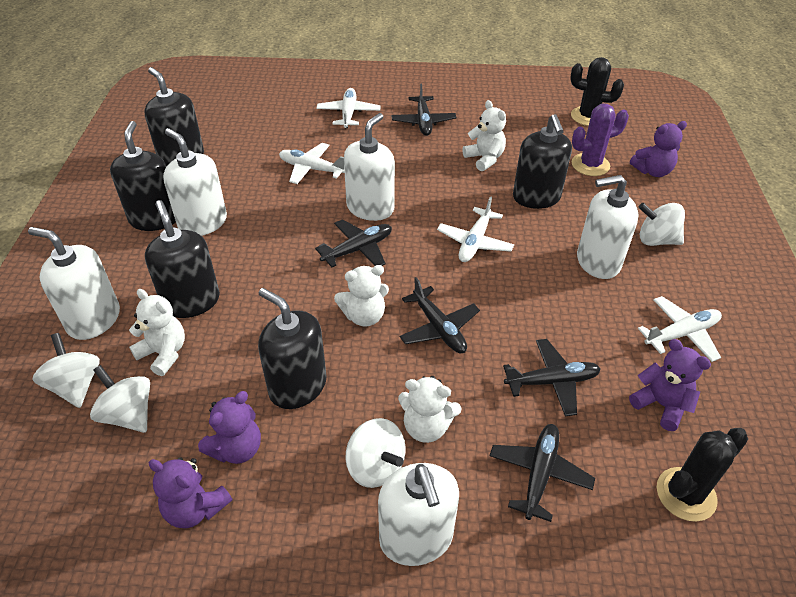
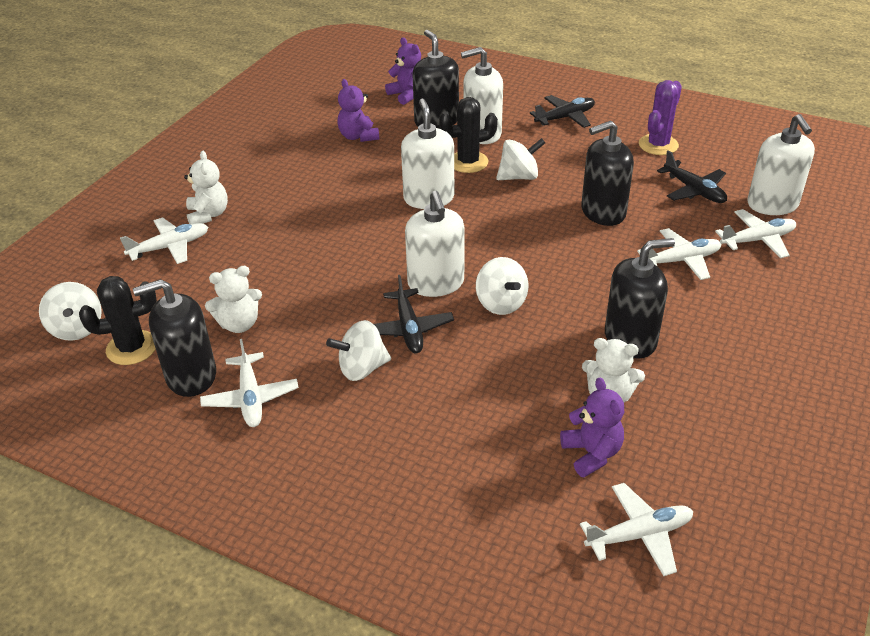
black plane: [315,219,392,267] [391,84,457,136] [400,277,480,353] [489,424,595,522] [503,339,601,416] = 5 -> [374,275,454,353] [530,95,595,128] [657,150,727,203] = 3
black soap dispenser: [110,121,176,231] [144,67,204,166] [145,200,220,318] [258,288,327,409] [513,114,572,209] = 5 -> [133,279,216,397] [413,30,459,129] [581,120,634,226] [605,238,675,359] = 4
purple teddy bear: [148,457,232,528] [198,391,261,464] [629,339,711,431] [630,121,687,177] = 4 -> [337,79,379,142] [385,37,421,105] [560,378,624,477] = 3
white plane: [279,143,345,184] [317,88,381,128] [437,196,514,262] [638,296,722,362] = 4 -> [120,217,208,264] [200,339,299,427] [580,483,693,576] [637,228,721,280] [715,209,796,258] = 5
white soap dispenser: [28,227,120,340] [163,128,227,236] [344,113,395,221] [378,463,459,566] [577,175,638,279] = 5 -> [401,99,454,209] [405,191,464,297] [461,47,503,144] [747,114,815,215] = 4
white teddy bear: [129,289,185,376] [334,265,389,327] [398,376,462,443] [462,100,506,171] = 4 -> [184,151,228,224] [205,266,262,333] [582,338,645,403] = 3

